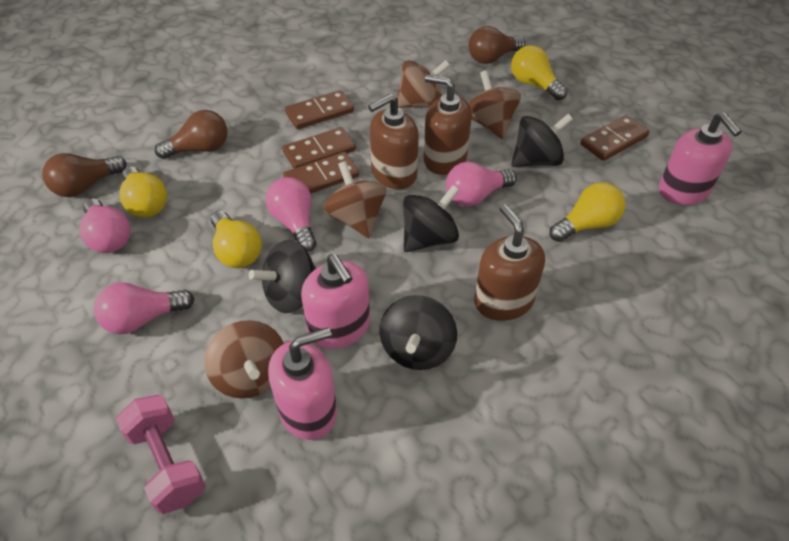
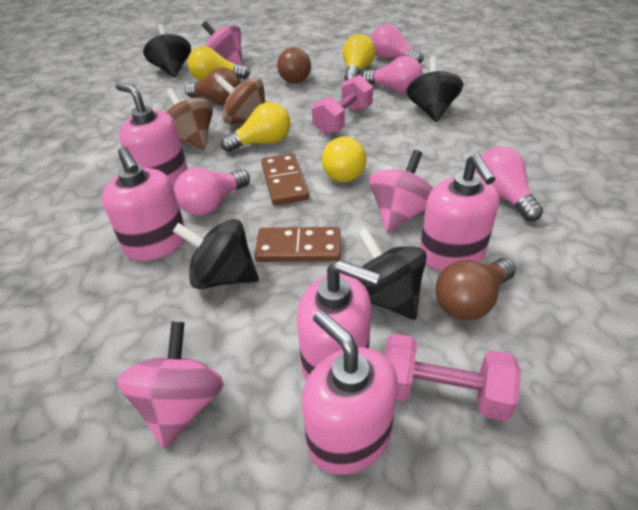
brown domino: [283,127,356,168] [283,152,359,194] [285,90,354,129] [581,115,650,161] = 4 -> [255,227,341,262] [261,153,309,206] = 2
brown soap dispenser: [368,94,419,189] [424,74,472,175] [474,204,545,321] = 3 -> none = 0
brown spinning top: [204,320,284,398] [324,161,387,238] [397,60,450,108] [469,70,521,139] = 4 -> [166,88,213,150] [216,76,265,124] = 2
pink dumbbell: [116,395,206,514] = 1 -> [312,75,373,135] [385,333,521,421] = 2
pink soap dispenser: [268,327,337,440] [301,254,370,349] [659,113,742,205] = 3 -> [102,147,185,261] [115,82,188,188] [296,260,380,380] [302,310,398,475] [420,154,500,271] = 5
pink spinning top: none = 0 -> [117,322,224,449] [202,21,243,65] [369,150,433,233] = 3

